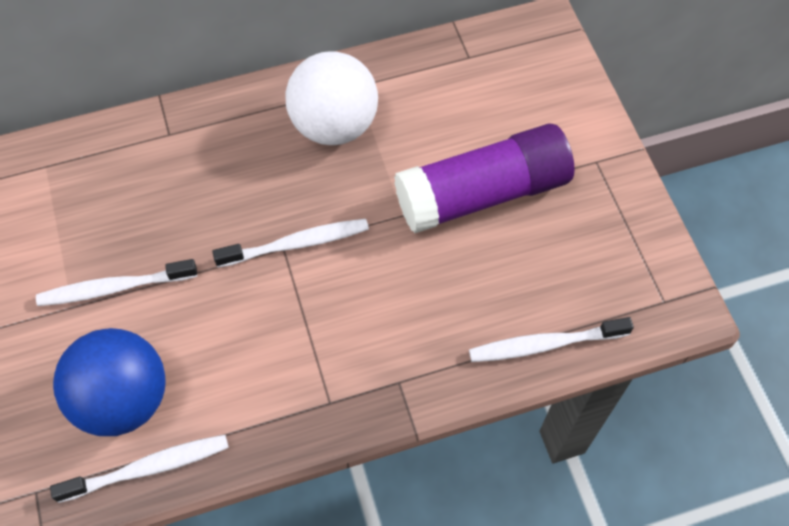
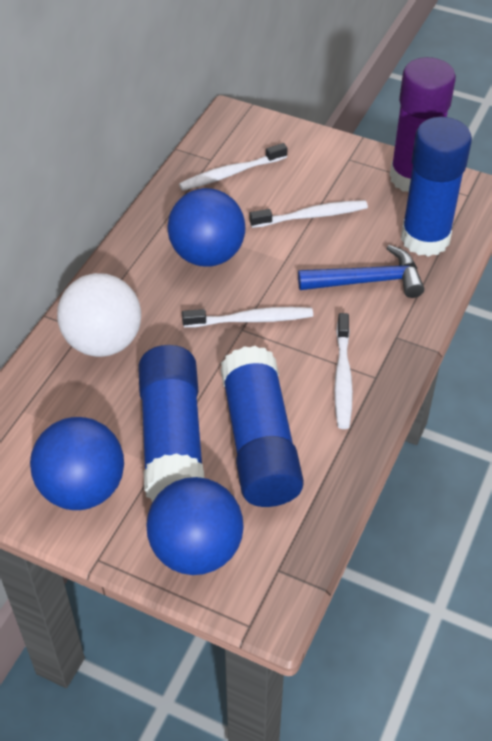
blue ball: [53,328,166,436] = 1 -> [30,417,124,510] [146,477,244,575] [167,188,245,267] = 3
blue glue stick: none = 0 -> [138,345,205,502] [220,346,304,507] [401,117,472,257] = 3
blue hammer: none = 0 -> [298,245,424,298] = 1

